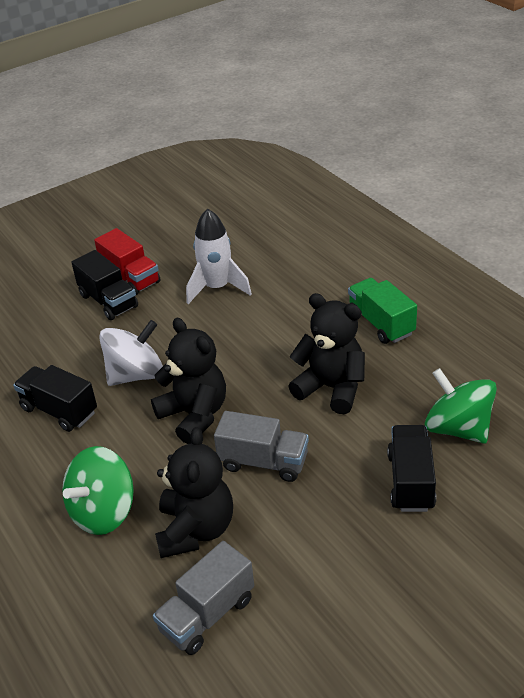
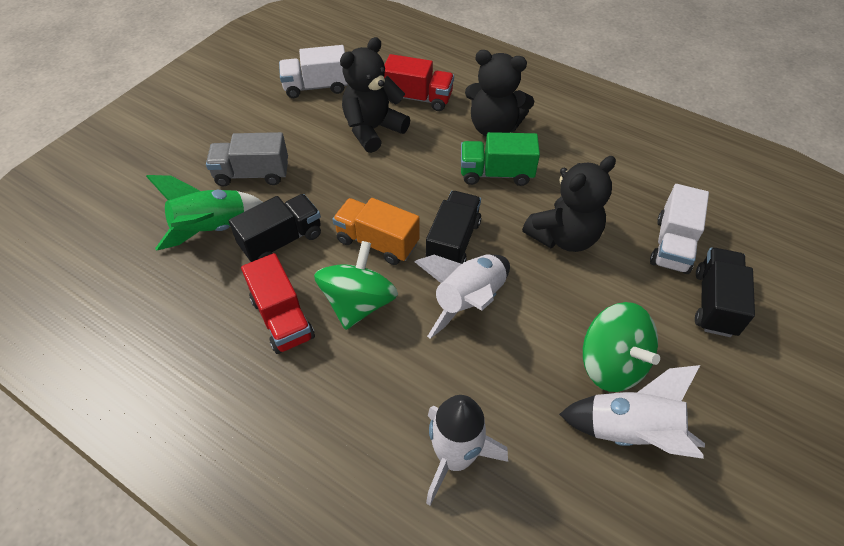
green rocket: none = 0 -> [146,175,263,251] = 1
grey truck: [153,541,254,655] [214,411,309,482] = 2 -> [206,132,288,186] = 1
orange truck: none = 0 -> [332,198,420,265] = 1
red truck: [94,228,160,295] = 1 -> [241,253,315,354] [384,54,454,111] = 2
white rocket: [186,208,252,304] = 1 -> [414,254,510,339] [426,395,508,505] [559,365,705,459] = 3
white spinning top: [99,320,163,386] = 1 -> none = 0
white truck: none = 0 -> [279,45,348,98] [650,184,709,274] = 2

